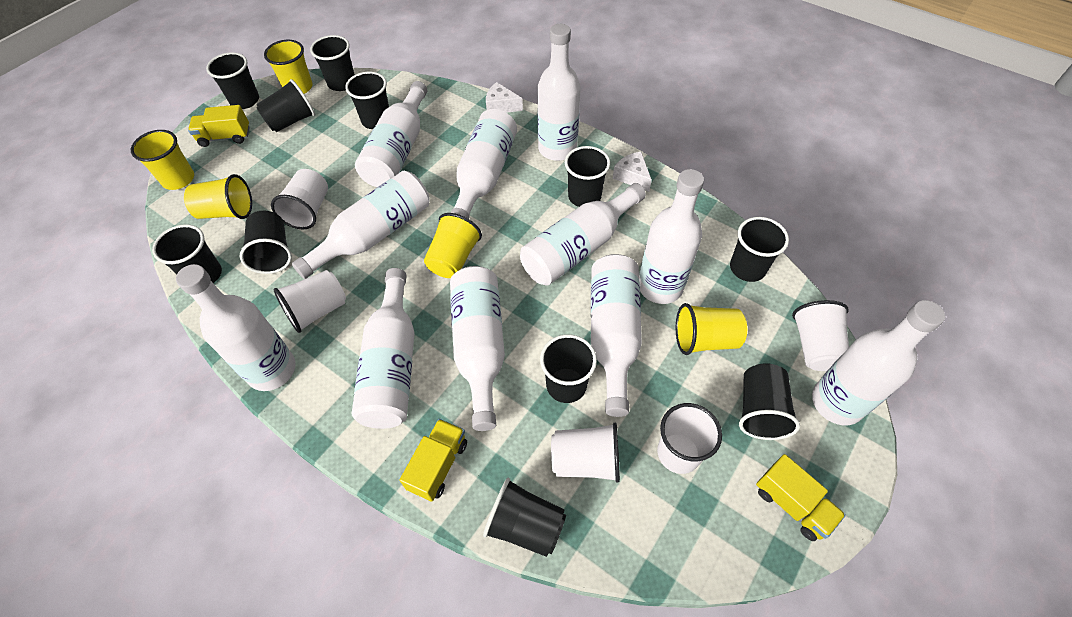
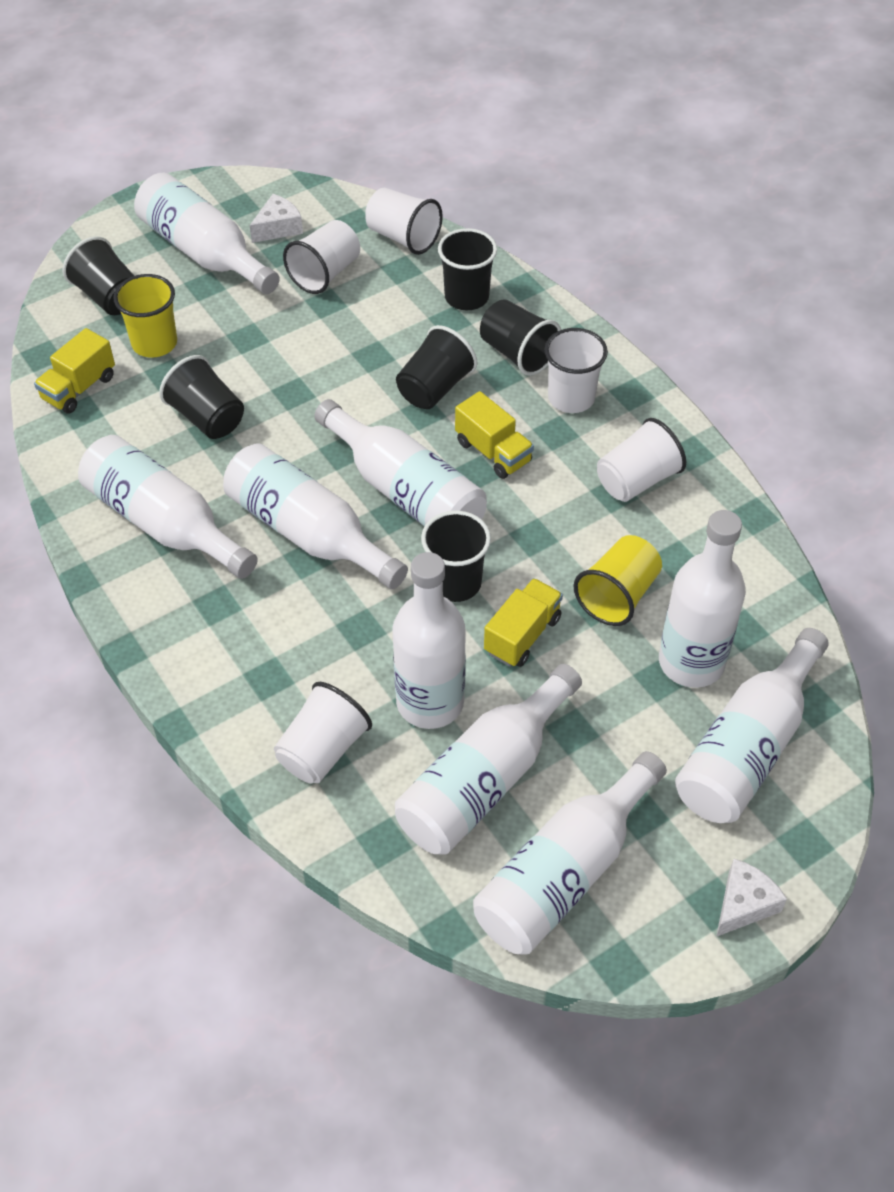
black cup: [152,224,222,283] [206,52,259,109] [240,211,292,274] [257,79,315,132] [310,35,355,91] [345,72,389,129] [483,478,566,557] [540,334,597,403] [565,146,610,207] [730,217,789,282] [739,363,800,440] = 11 -> [63,236,134,315] [159,355,244,439] [396,325,477,409] [421,511,491,602] [438,228,497,310] [480,299,561,376] = 6
white bottle: [176,264,296,391] [292,171,429,279] [352,268,415,429] [355,81,427,187] [450,109,517,219] [450,266,505,431] [520,183,646,286] [537,24,581,161] [591,254,642,417] [639,169,704,304] [812,300,945,425] = 11 -> [78,435,258,579] [134,173,280,294] [223,443,408,589] [314,399,487,527] [392,552,466,729] [395,664,582,855] [473,751,667,955] [659,510,746,688] [675,628,829,823] = 9
yellow cup: [131,130,194,190] [184,174,252,219] [264,40,313,94] [424,213,482,278] [676,303,747,355] = 5 -> [113,274,177,358] [573,535,662,626] = 2

